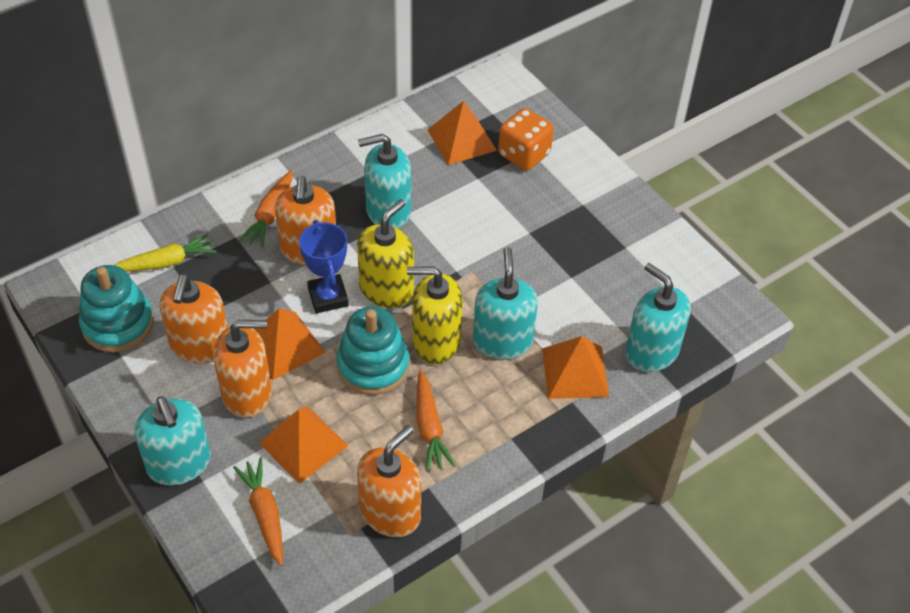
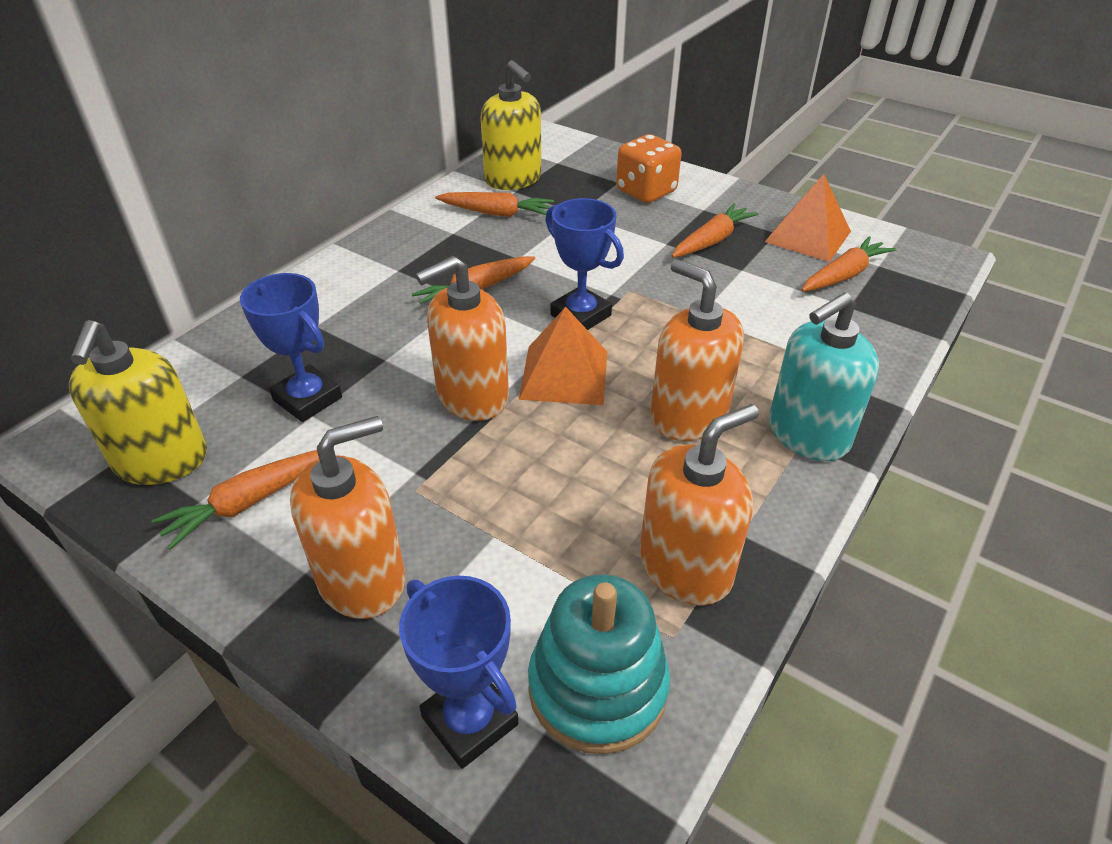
blue trophy: [299,220,349,313] = 1 -> [240,273,342,422] [399,576,518,769] [545,198,624,330] = 3
orange carrot: [233,457,283,566] [239,170,293,247] [417,370,455,471] = 3 -> [152,450,319,550] [412,256,535,311] [435,192,554,217] [672,203,759,257] [801,236,896,291] = 5
orange pyramid: [254,308,326,380] [259,406,348,484] [428,101,497,165] [542,336,609,399] = 4 -> [519,307,607,405] [765,174,851,262] = 2
turquoise soap dispenser: [134,396,211,486] [358,134,411,228] [473,247,538,360] [625,263,691,372] = 4 -> [769,292,879,461] = 1
turquoise stacking toy: [79,265,153,352] [337,307,410,395] = 2 -> [528,574,670,754] = 1
yellow carrot: [114,233,217,272] = 1 -> none = 0

